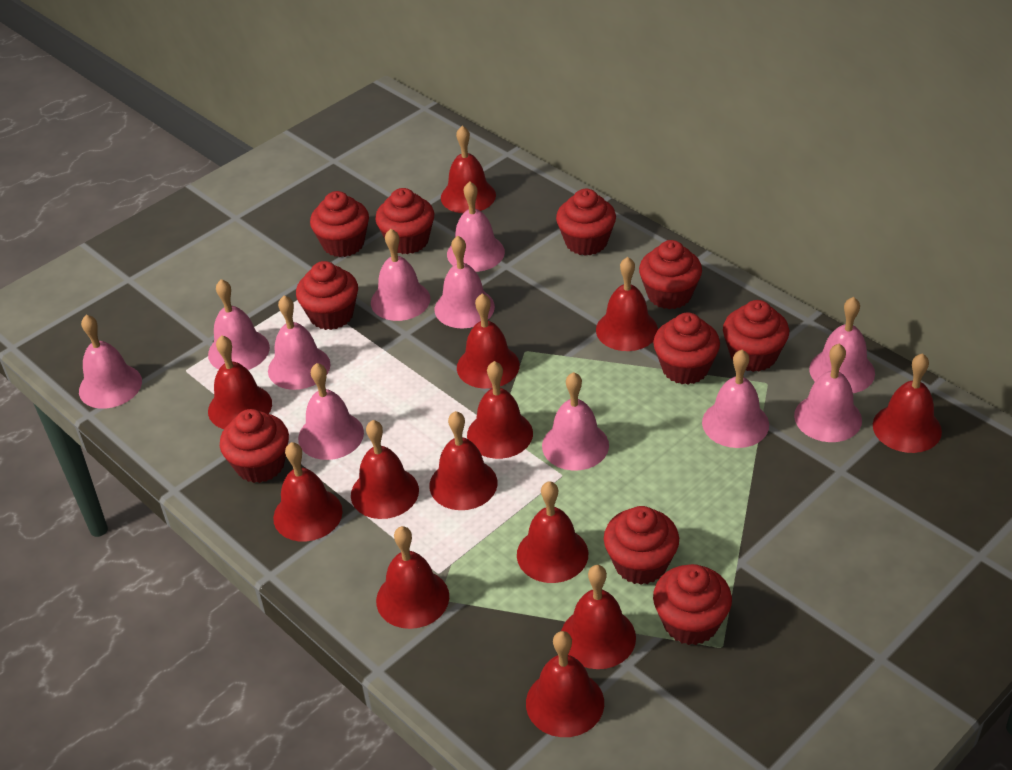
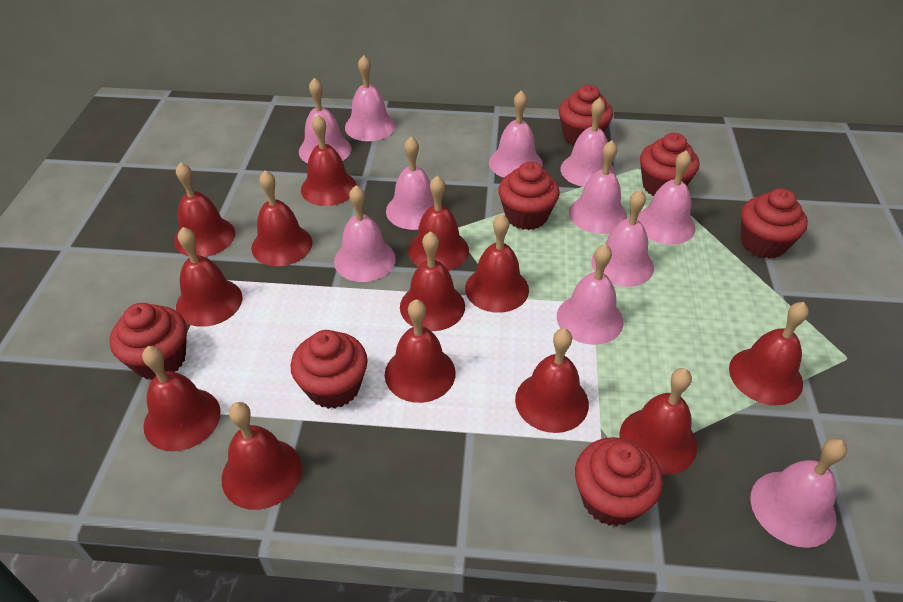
red cupcake: [220,409,289,483] [296,261,358,330] [310,191,369,257] [375,188,434,254] [556,189,616,256] [604,506,679,585] [639,240,702,309] [653,313,720,384] [653,564,732,645] [723,300,789,372] = 10 -> [109,303,187,379] [291,330,368,409] [498,162,559,230] [559,85,613,145] [575,437,663,526] [640,133,699,196] [741,188,808,259] = 7

